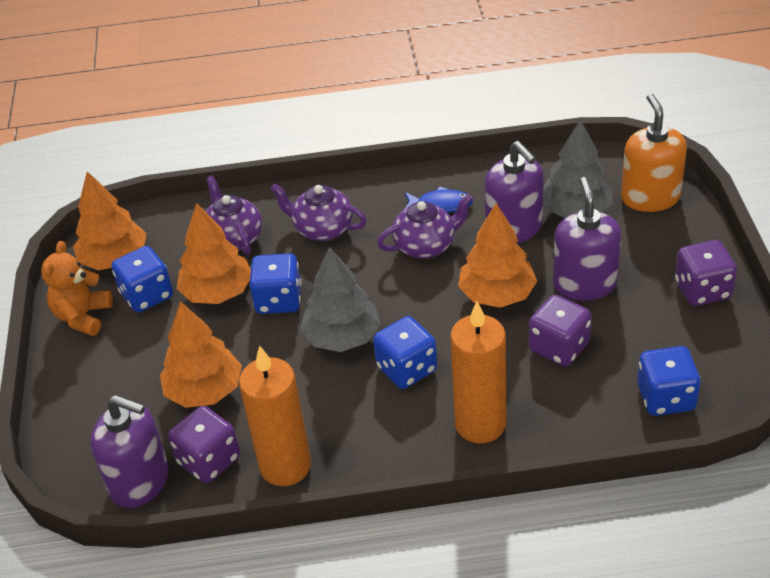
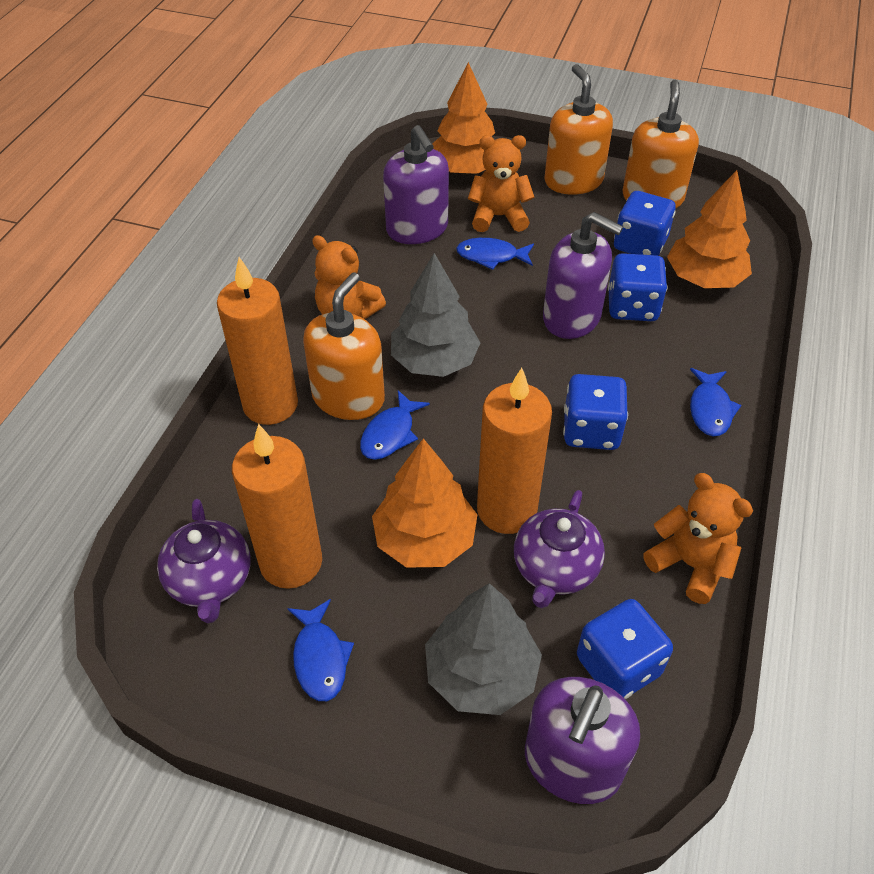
blue fish: [405,186,473,213] = 1 -> [287,599,354,701] [360,390,430,460] [456,238,534,270] [690,368,741,436] = 4
orange candle: [239,346,311,486] [450,302,506,443] = 2 -> [217,257,298,425] [232,424,322,589] [477,368,552,534] = 3
orange soap dispenser: [621,94,687,212] = 1 -> [303,273,385,420] [544,64,613,195] [622,79,699,208] = 3
orange teddy bear: [41,241,113,336] = 1 -> [312,235,386,319] [468,135,534,232] [643,473,753,604] = 3
orange tree: [73,171,147,270] [160,301,242,408] [177,203,251,304] [458,203,537,308] = 4 -> [372,438,477,568] [432,62,495,175] [667,170,752,288] = 3
purple dice: [168,406,240,483] [529,295,592,367] [675,240,737,306] = 3 -> none = 0
purple teapot: [205,176,262,255] [270,183,367,241] [377,194,473,259] = 3 -> [157,499,251,623] [514,490,605,608] = 2

